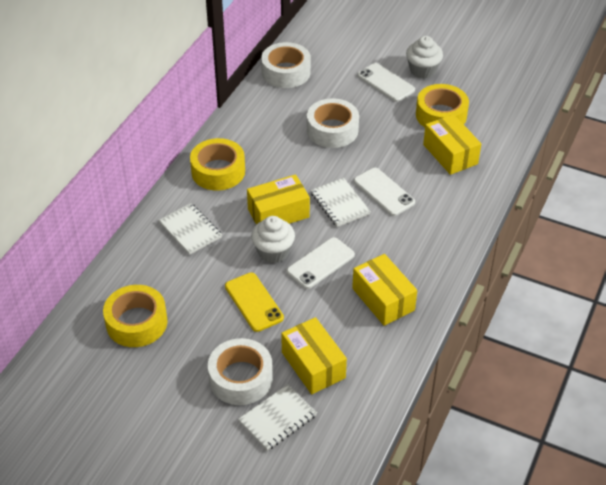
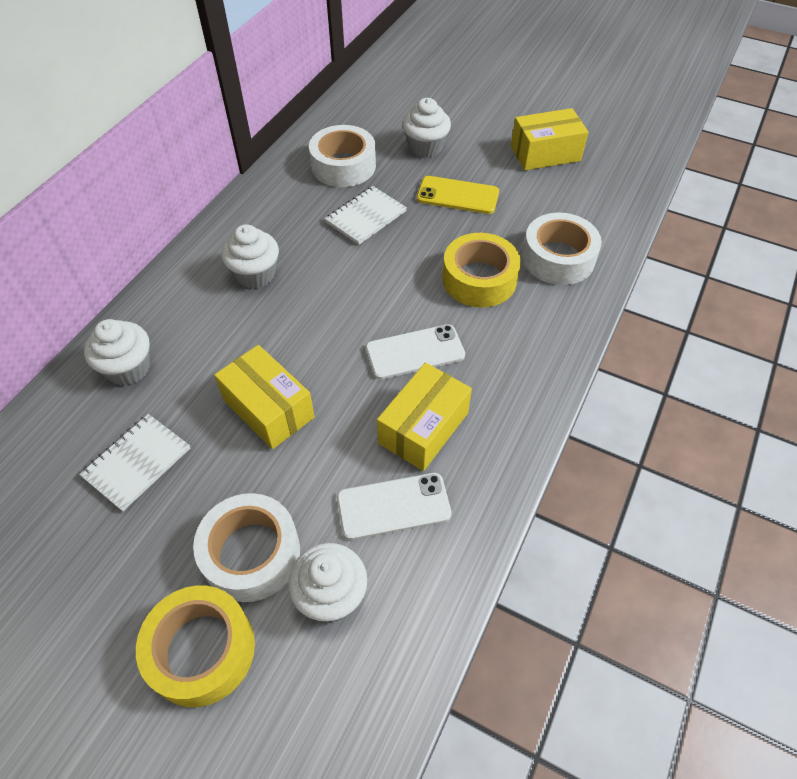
white cupcake: [251,216,295,263] [406,36,443,79] = 2 -> [84,319,150,386] [221,224,279,289] [288,543,367,622] [402,98,451,158] = 4
white notebook: [159,203,222,255] [238,384,317,451] [311,178,371,227] = 3 -> [79,414,190,511] [325,186,407,245] = 2
white phone: [287,237,355,289] [354,168,415,216] [357,63,415,102] = 3 -> [337,473,452,540] [366,324,465,380] = 2
yellow box: [247,174,310,225] [281,317,347,394] [352,254,417,326] [423,114,481,175] = 4 -> [214,345,315,449] [377,363,472,471] [511,108,589,170] = 3
yellow tape: [103,285,168,347] [190,138,245,191] [416,84,469,127] = 3 -> [136,585,255,707] [442,233,521,308] = 2

